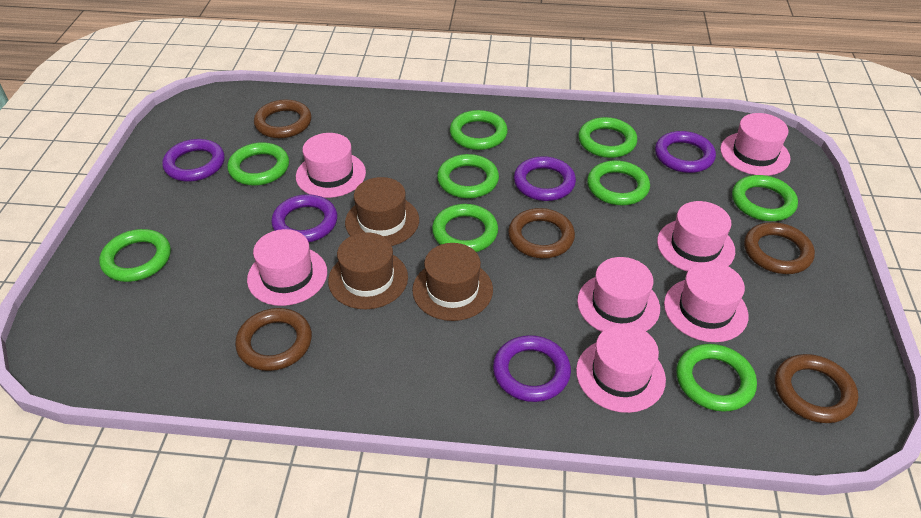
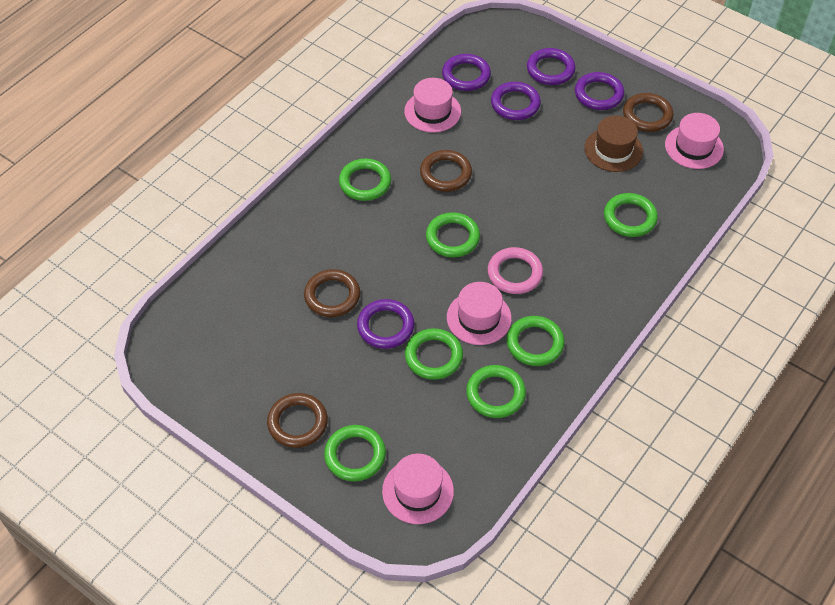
brown hat: [328,232,408,309] [345,177,419,246] [412,243,493,321] = 3 -> [584,116,643,172] = 1
brown ring: [235,308,312,371] [254,100,311,138] [508,208,575,258] [744,222,815,274] [775,354,858,423] = 5 -> [267,393,328,448] [304,269,360,317] [420,150,472,192] [623,93,673,132] = 4
green ring: [99,229,171,282] [227,142,289,186] [432,204,498,252] [437,154,499,198] [450,110,508,150] [578,117,637,158] [587,160,650,205] [676,344,757,412] [732,175,798,221] = 9 -> [324,425,386,481] [339,158,391,201] [405,328,463,380] [426,212,480,257] [466,365,526,418] [507,316,565,366] [604,193,658,237] = 7
pink hat: [247,229,327,306] [296,133,366,198] [576,324,666,413] [577,257,660,332] [657,201,735,272] [664,262,749,342] [720,113,791,176] = 7 -> [382,454,454,524] [404,78,461,132] [447,282,512,345] [665,113,724,169] = 4
pink ring: none = 0 -> [488,247,543,294] = 1

